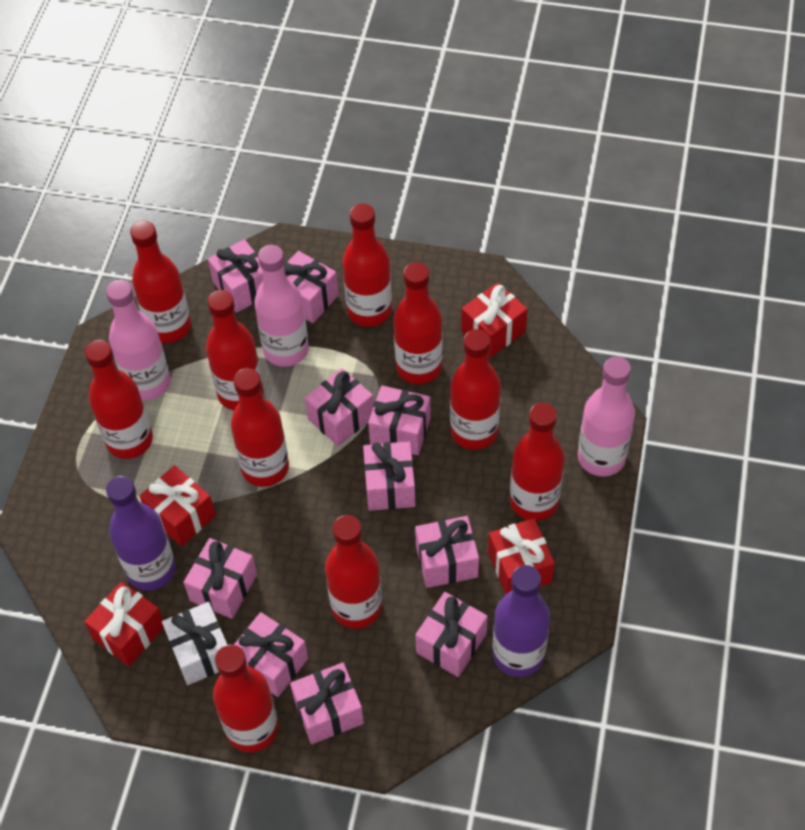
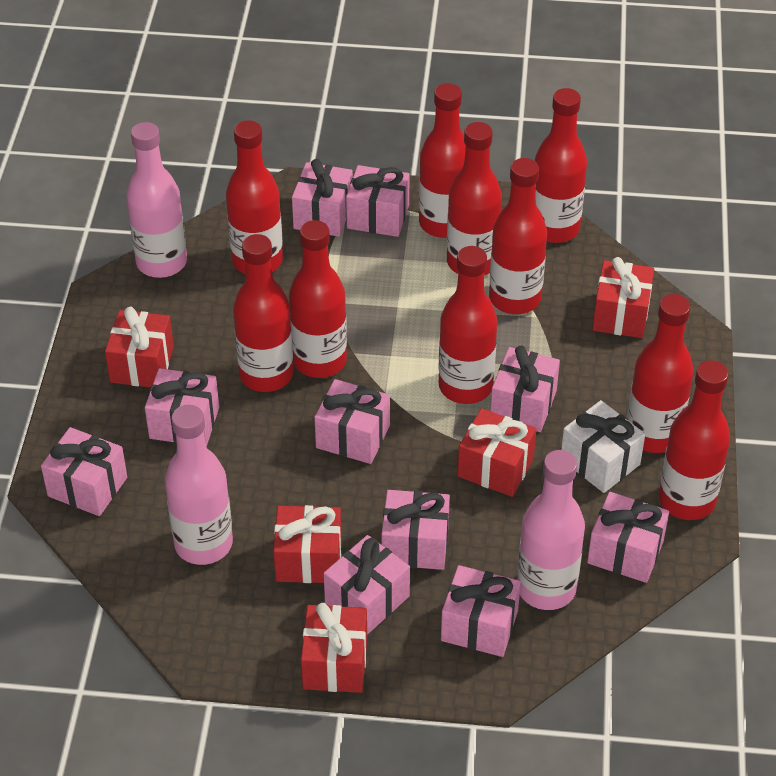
purple bottle: [106,476,176,591] [493,565,550,677] = 2 -> none = 0
red gift: [84,581,164,666] [140,465,216,546] [461,282,528,358] [488,518,555,594] = 4 -> [105,307,174,387] [273,505,342,583] [301,603,367,693] [458,408,536,497] [592,257,654,338] = 5

